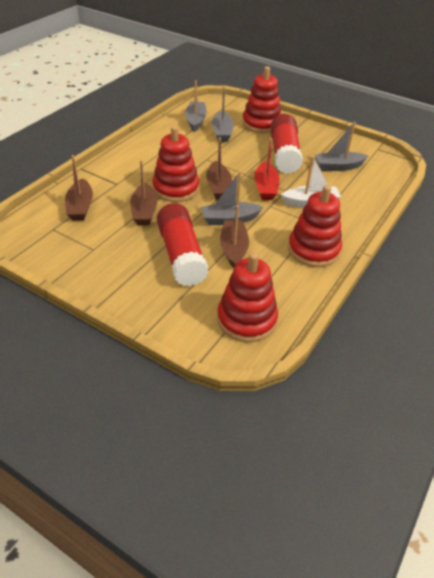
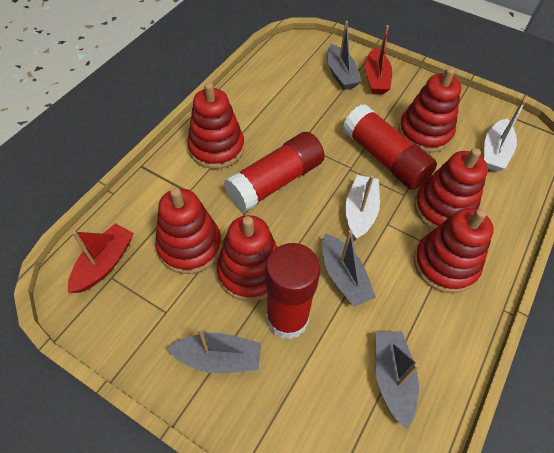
brown boat: [65,155,93,221] [130,160,157,225] [206,137,232,200] [220,205,249,268] = 4 -> none = 0
red boat: [254,138,280,200] = 1 -> [68,223,134,293] [365,25,392,95] = 2
red glue stick: [157,203,209,287] [271,114,303,174] = 2 -> [224,132,325,212] [266,243,321,340] [343,104,437,190] = 3
red stacking toy: [152,126,199,202] [217,253,278,342] [242,66,281,133] [288,185,342,267] = 4 -> [155,188,222,274] [187,82,244,169] [217,215,278,301] [398,67,461,152] [414,148,488,230] [414,208,494,293] = 6
white boat: [281,156,341,207] = 1 -> [345,175,380,240] [484,100,526,172] = 2

